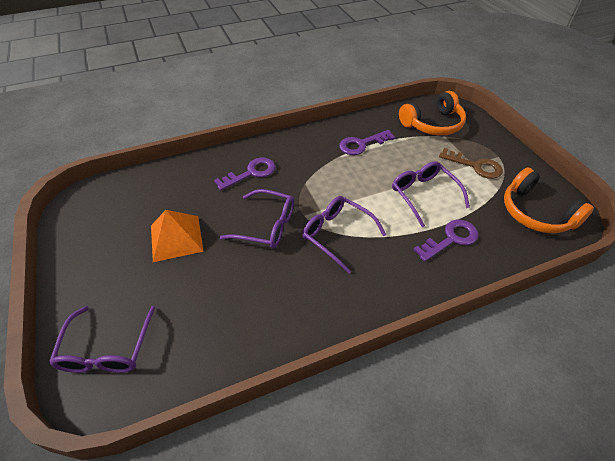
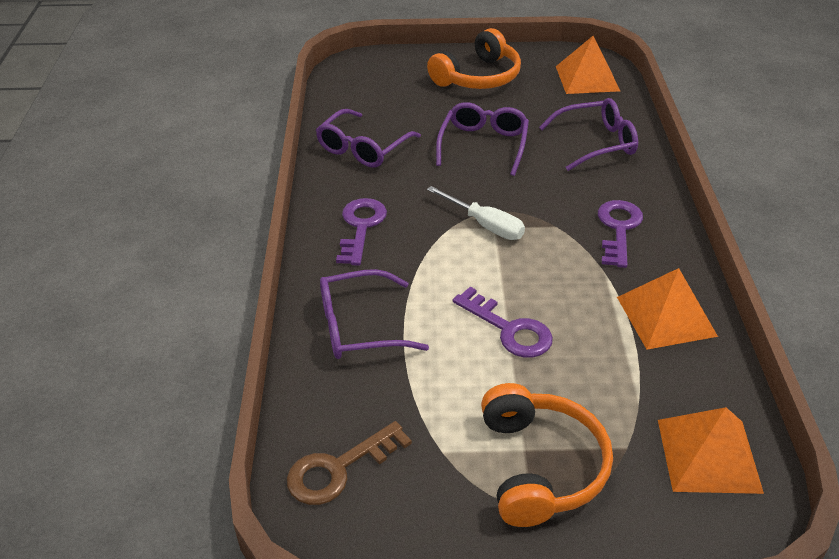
orange pyramid: [151,210,204,262] = 1 -> [556,36,620,94] [617,268,718,350] [658,407,764,494] = 3
white screwdriver: none = 0 -> [427,186,525,240] = 1

